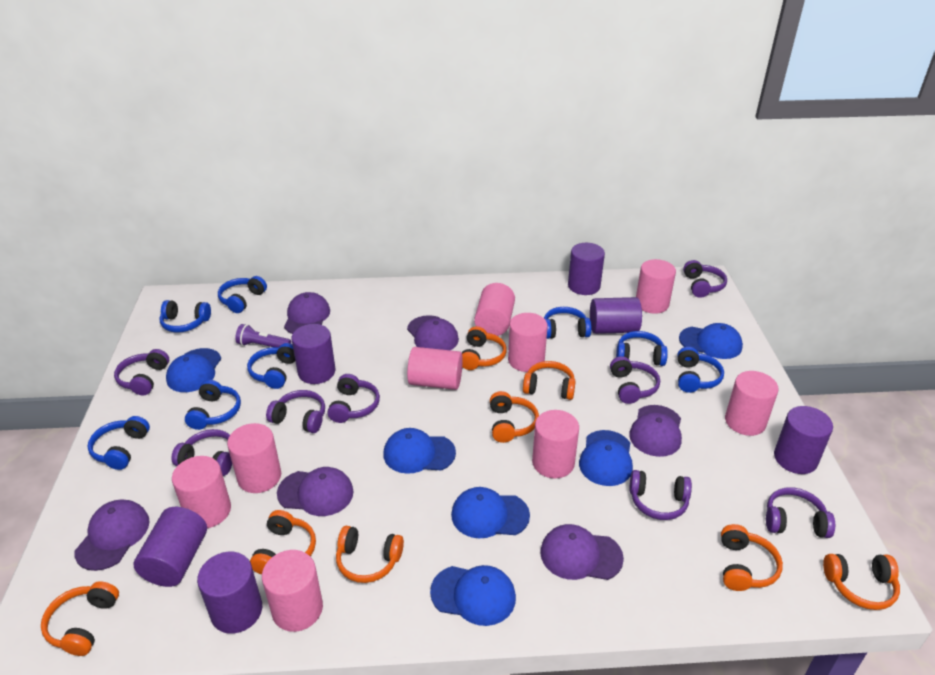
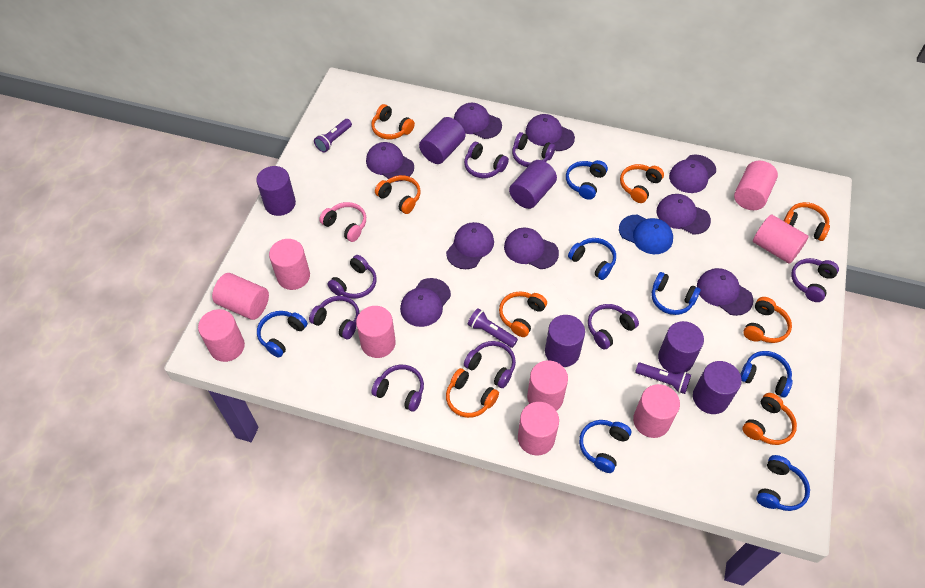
blue cap: [166,348,221,392] [384,428,456,474] [430,565,516,626] [451,487,530,538] [579,430,633,486] [679,323,743,359] = 6 -> [619,215,673,254] = 1
blue headphones: [87,416,150,470] [160,300,211,332] [185,380,241,430] [218,276,267,313] [247,343,295,389] [544,307,592,339] [616,331,668,366] [677,347,724,393] = 8 -> [257,311,308,358] [566,160,608,200] [568,238,616,280] [579,420,631,473] [652,272,701,315] [740,351,793,398] [756,455,810,511] = 7
pink headphones: none = 0 -> [319,202,366,242] = 1
purple cap: [75,500,150,571] [277,467,354,516] [284,292,330,334] [407,315,459,350] [540,524,624,580] [629,405,682,457] = 6 -> [366,142,414,182] [400,278,451,327] [446,222,494,269] [454,103,502,139] [504,228,559,269] [525,114,575,151] [657,194,711,235] [669,155,716,193] [697,268,754,316] = 9
purple flashlight: [235,324,291,347] = 1 -> [314,119,352,152] [468,308,518,348] [635,363,691,394] = 3

